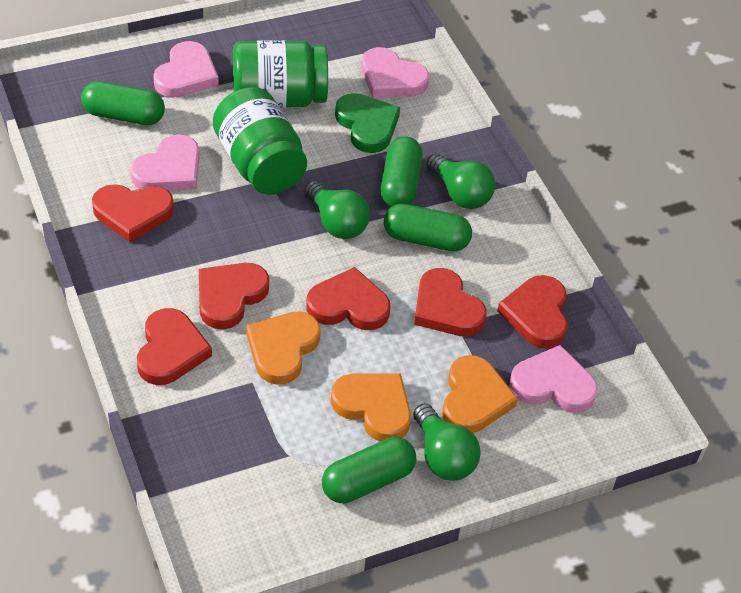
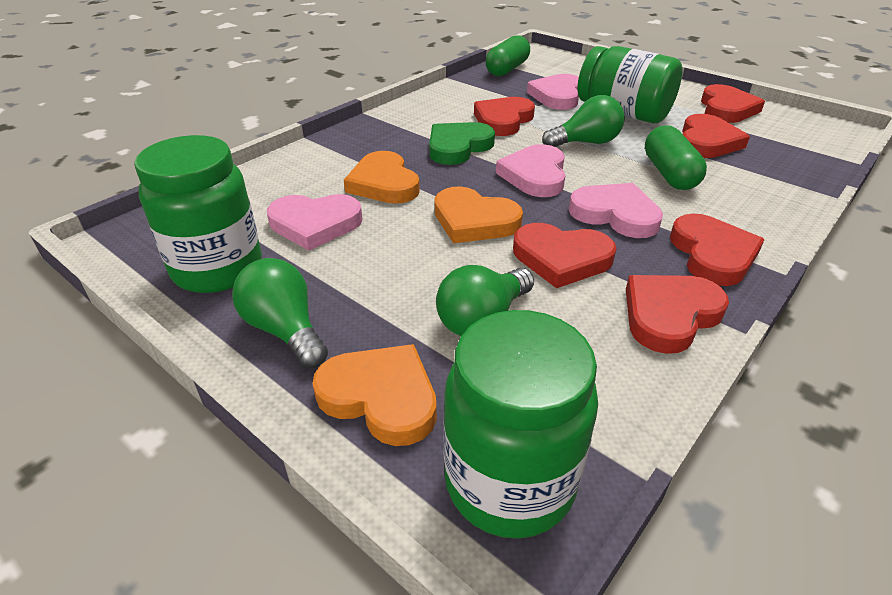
green capsule: [81,81,165,125] [322,437,416,504] [381,136,422,207] [384,204,472,251] = 4 -> [486,35,530,76] [645,125,707,190] = 2
green jar: [213,87,307,195] [233,40,328,108] = 2 -> [134,135,262,293] [443,310,598,539] [578,46,683,123] = 3

